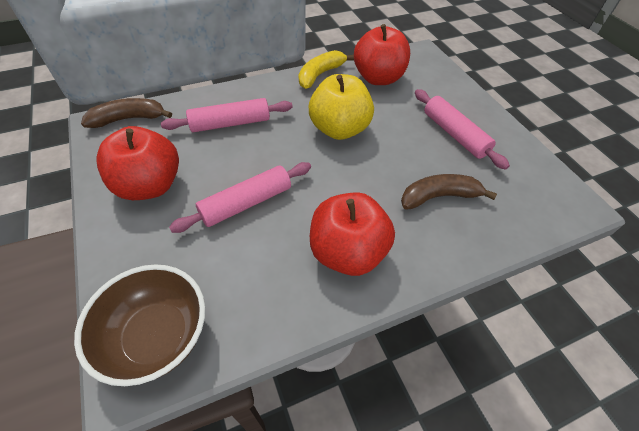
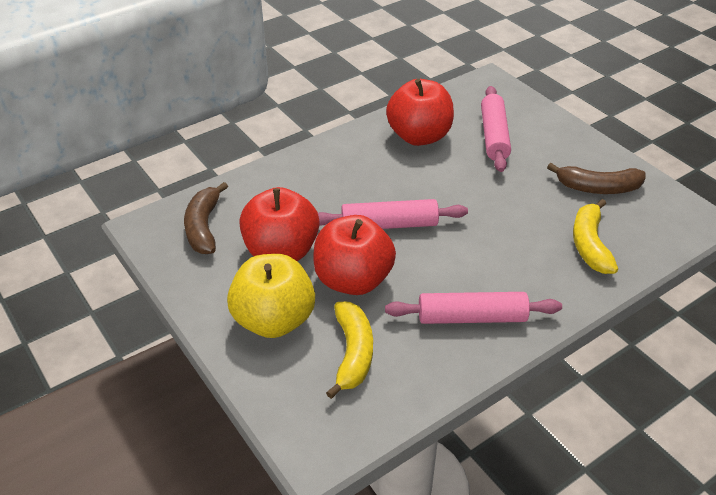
brown bowl: [74,264,205,386] = 1 -> none = 0
yellow banana: [299,50,354,89] = 1 -> [326,302,373,399] [573,199,618,274] = 2

